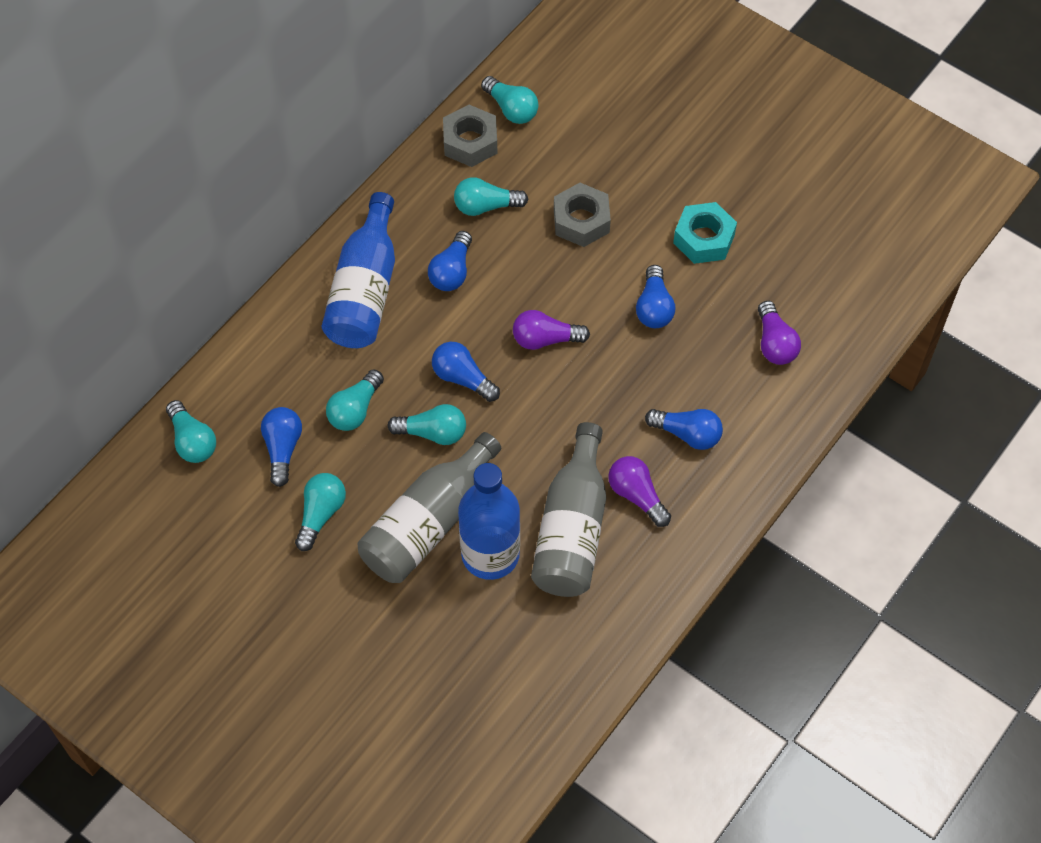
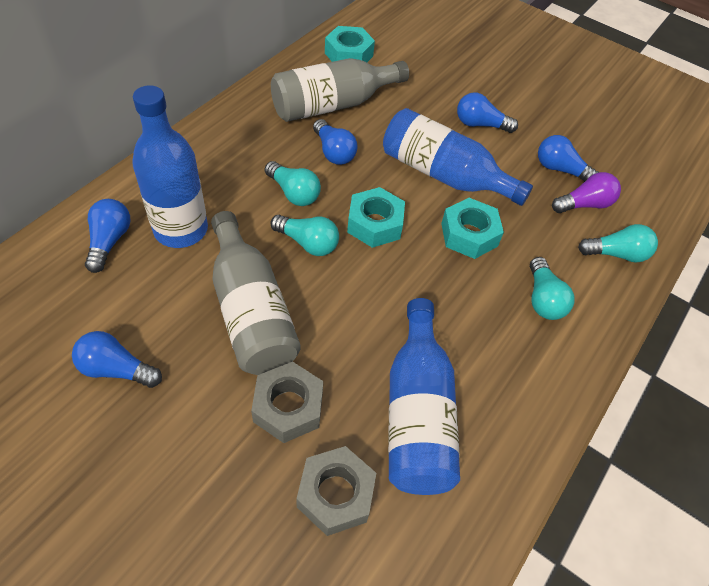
blue bottle: [322,192,395,348] [458,463,520,580] = 2 -> [132,85,208,248] [383,108,533,206] [388,298,460,495] = 3
purple light bulb: [513,310,590,350] [608,456,671,527] [758,301,801,365] = 3 -> [552,172,621,213] = 1
turquoise light bulb: [166,400,216,463] [295,473,346,551] [326,369,384,431] [387,404,466,445] [454,177,528,216] [481,76,538,124] = 6 -> [265,161,321,206] [270,215,339,256] [530,257,575,320] [578,224,658,262] = 4
turquoise nut: [673,202,737,264] = 1 -> [325,26,375,62] [347,187,405,248] [441,198,504,259] = 3

